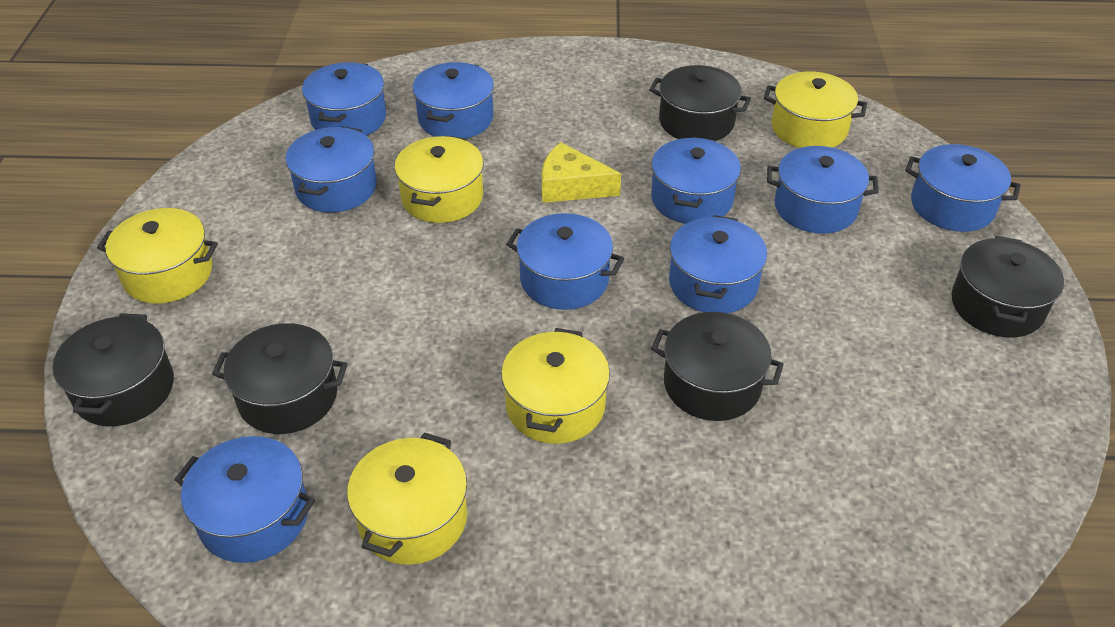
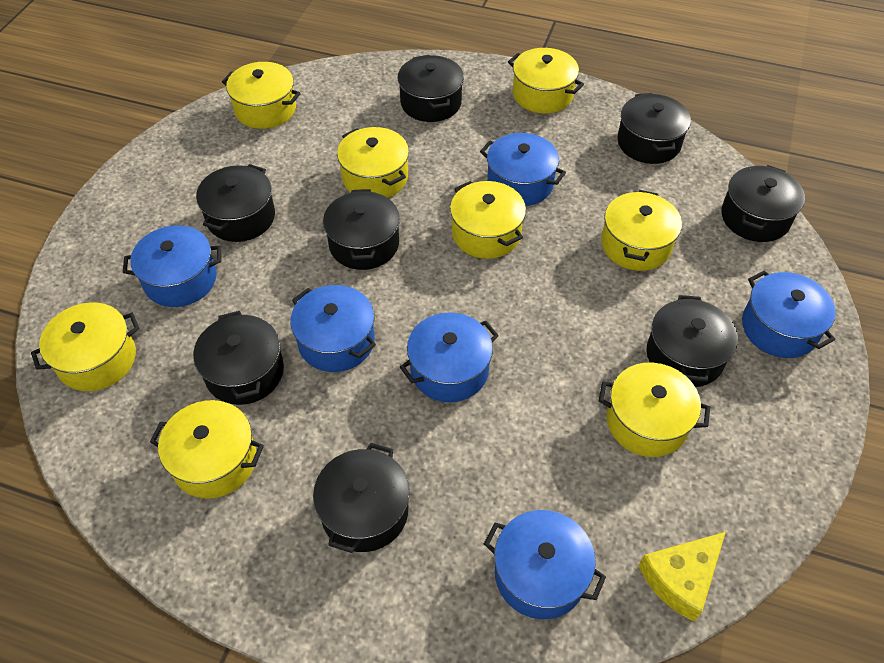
black pot: [52,313,174,426] [212,323,348,434] [649,65,751,141] [651,312,784,421] [951,236,1064,338] = 5 -> [193,311,284,405] [196,164,275,242] [313,443,410,553] [323,189,400,270] [397,55,464,122] [617,93,691,164] [646,295,738,387] [721,165,805,242] = 8
blue pot: [174,436,315,563] [285,126,377,213] [302,62,386,136] [412,62,494,138] [506,213,624,310] [651,137,741,224] [669,215,767,313] [767,146,879,234] [905,144,1021,232] = 9 -> [123,225,221,307] [290,285,376,372] [400,312,499,402] [480,133,566,206] [484,510,606,619] [742,270,836,358] = 6
yellow pot: [97,208,218,304] [347,433,467,565] [394,135,483,223] [501,328,610,444] [764,72,867,148] = 5 -> [31,303,139,391] [150,400,264,498] [222,62,301,129] [337,127,409,198] [450,181,526,259] [508,48,584,114] [598,363,710,457] [601,190,682,271] = 8

